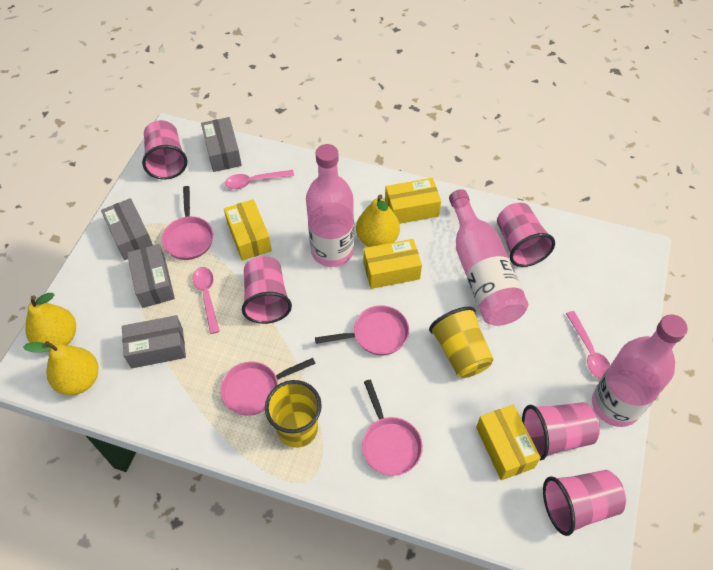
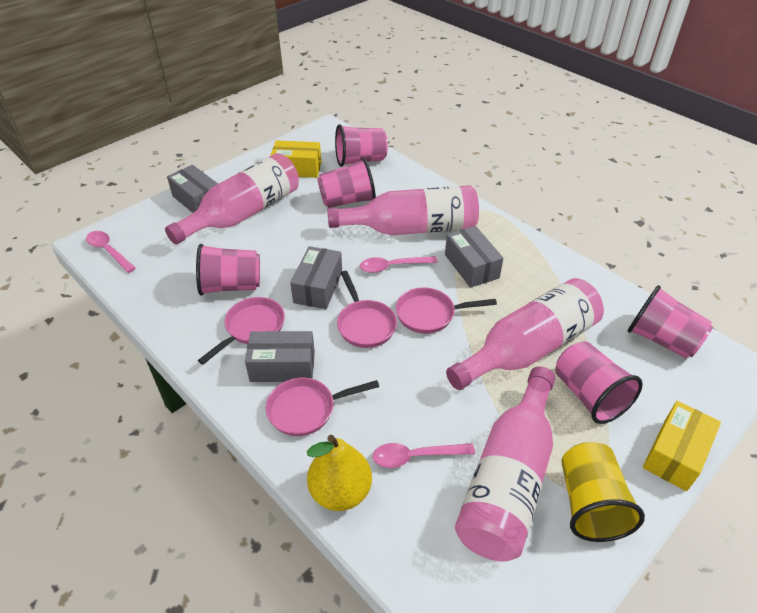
pink bottle: [306,144,354,267] [449,189,528,326] [592,314,688,427] = 3 -> [165,153,299,244] [327,185,479,235] [446,278,604,390] [455,366,555,562] = 4
yellow box: [224,199,272,261] [363,239,422,289] [385,178,441,224] [476,405,541,480] = 4 -> [270,140,321,178] [643,401,721,491] = 2
yellow cup: [265,380,322,448] [429,307,494,378] = 2 -> [561,442,645,542] = 1
yellow pear: [23,341,99,395] [25,293,76,352] [356,194,400,247] = 3 -> [307,435,372,511] = 1

